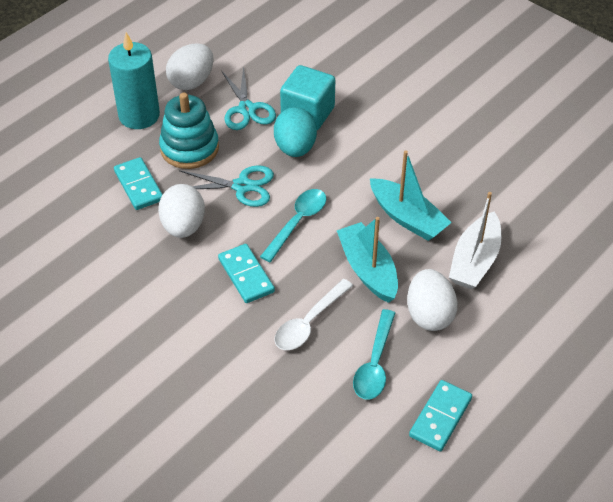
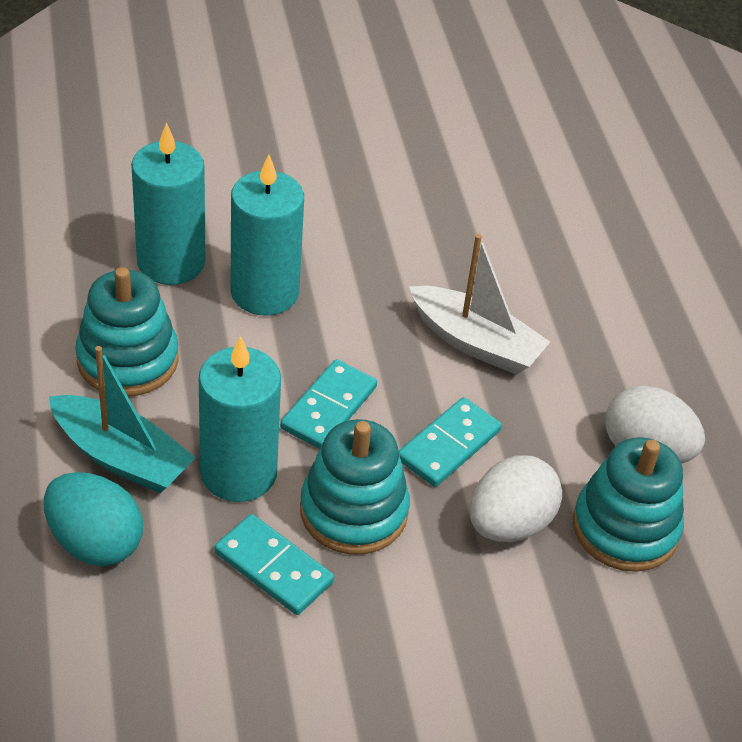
turquoise boat: [337,217,398,303] [370,150,452,241] = 2 -> [49,346,196,493] = 1
turquoise candle: [108,32,160,129] = 1 -> [131,123,205,285] [199,336,281,502] [230,154,304,315] = 3
turquoise cube: [280,65,335,130] = 1 -> none = 0
turquoise scissors: [179,165,274,207] [222,65,276,130] = 2 -> none = 0
turquoise spoon: [260,189,326,262] [353,309,395,400] = 2 -> none = 0
turquoise stacking toy: [159,93,219,169] = 1 -> [75,267,179,396] [300,419,410,555] [573,437,684,572] = 3
white egg: [158,184,205,238] [166,43,214,90] [407,269,458,331] = 3 -> [470,455,562,542] [606,385,705,464] = 2
white spoon: [274,279,353,350] = 1 -> none = 0

